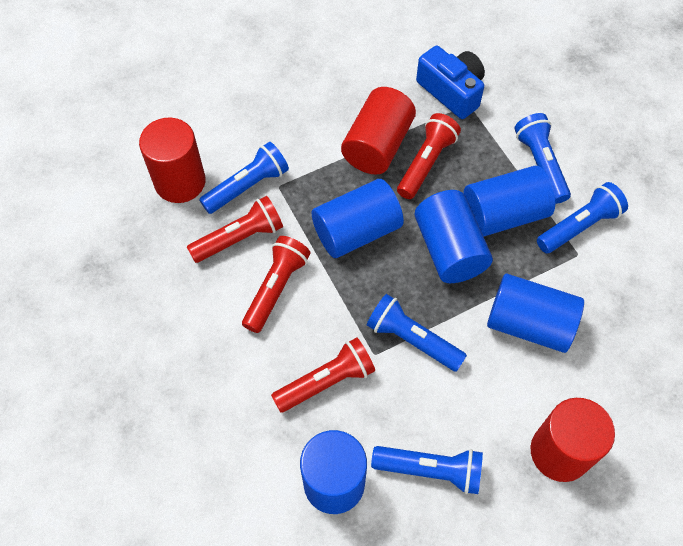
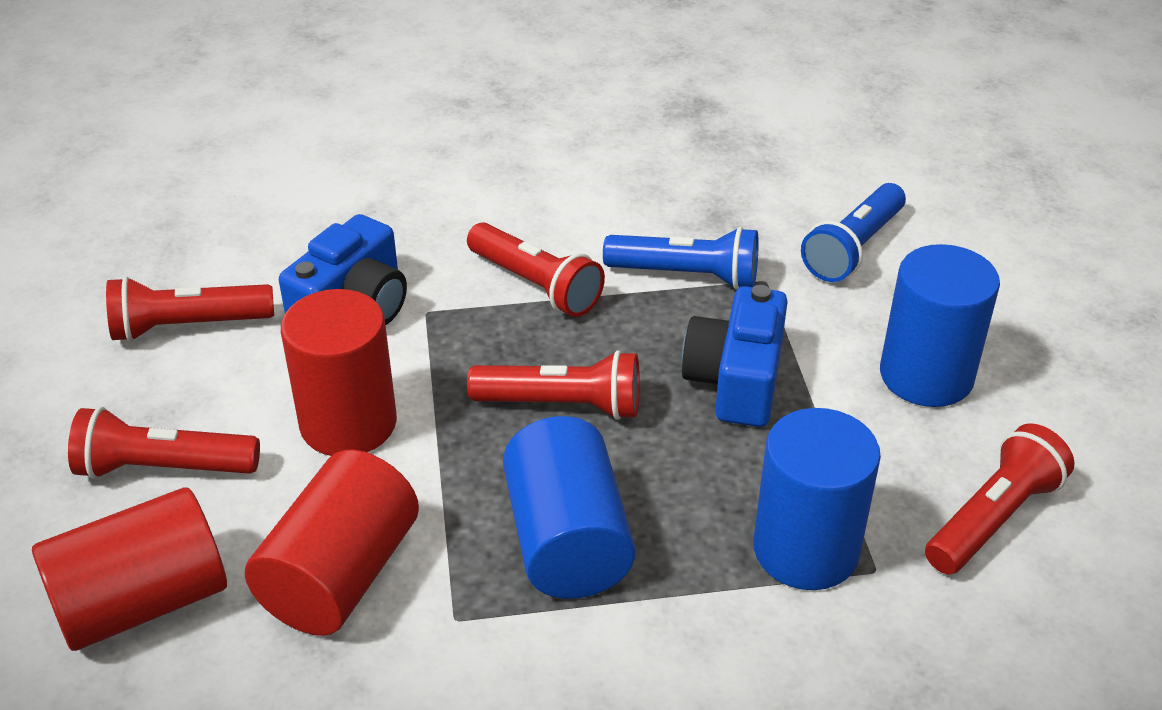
blue camera: [416,46,485,119] = 1 -> [279,214,407,325] [682,285,788,427] = 2
blue cylinder: [300,430,367,514] [312,179,404,258] [415,190,493,283] [463,166,555,237] [487,274,584,353] = 5 -> [503,416,636,599] [754,408,881,590] [880,244,1000,407] = 3
blue flashlight: [199,141,289,214] [367,294,467,372] [371,446,483,494] [514,113,571,204] [537,182,628,253] = 5 -> [603,227,759,290] [801,183,906,282] = 2
red flashlight: [187,196,283,263] [242,236,311,333] [271,337,375,413] [397,113,461,199] = 4 -> [68,407,260,479] [106,276,274,342] [467,222,605,317] [467,350,640,420] [925,423,1075,574] = 5

